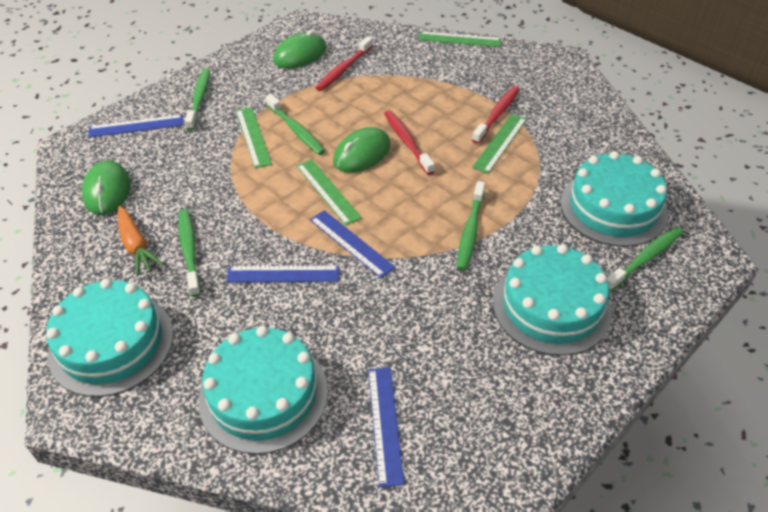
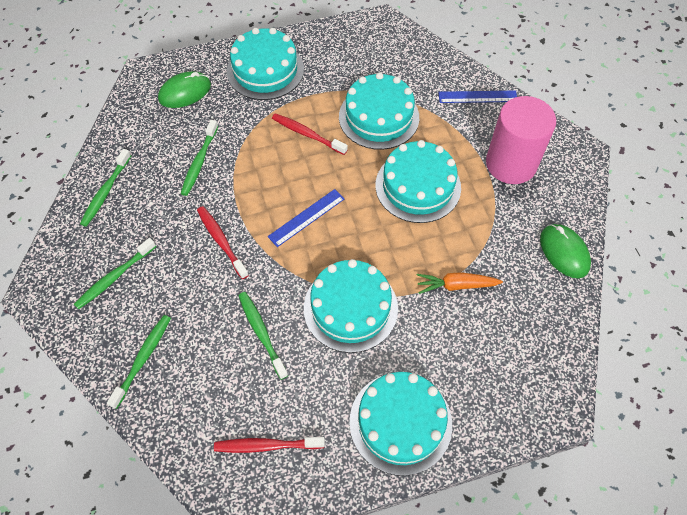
blue ruler: [88,114,183,138] [226,265,339,282] [310,210,395,278] [368,367,404,487] = 4 -> [268,189,344,247] [438,90,517,103] = 2
green mouse: [82,160,130,215] [273,30,326,68] [333,127,391,173] = 3 -> [158,72,211,108] [540,224,591,278] = 2
green ruler: [236,107,272,168] [297,159,362,225] [418,31,501,47] [472,114,527,174] = 4 -> none = 0
pink cylinder: none = 0 -> [486,96,556,184] = 1
turquoise cake: [46,279,173,397] [198,326,328,454] [493,244,612,356] [560,151,668,247] = 4 -> [227,28,304,100] [304,259,398,353] [339,72,419,150] [350,372,452,476] [375,140,461,223] = 5

